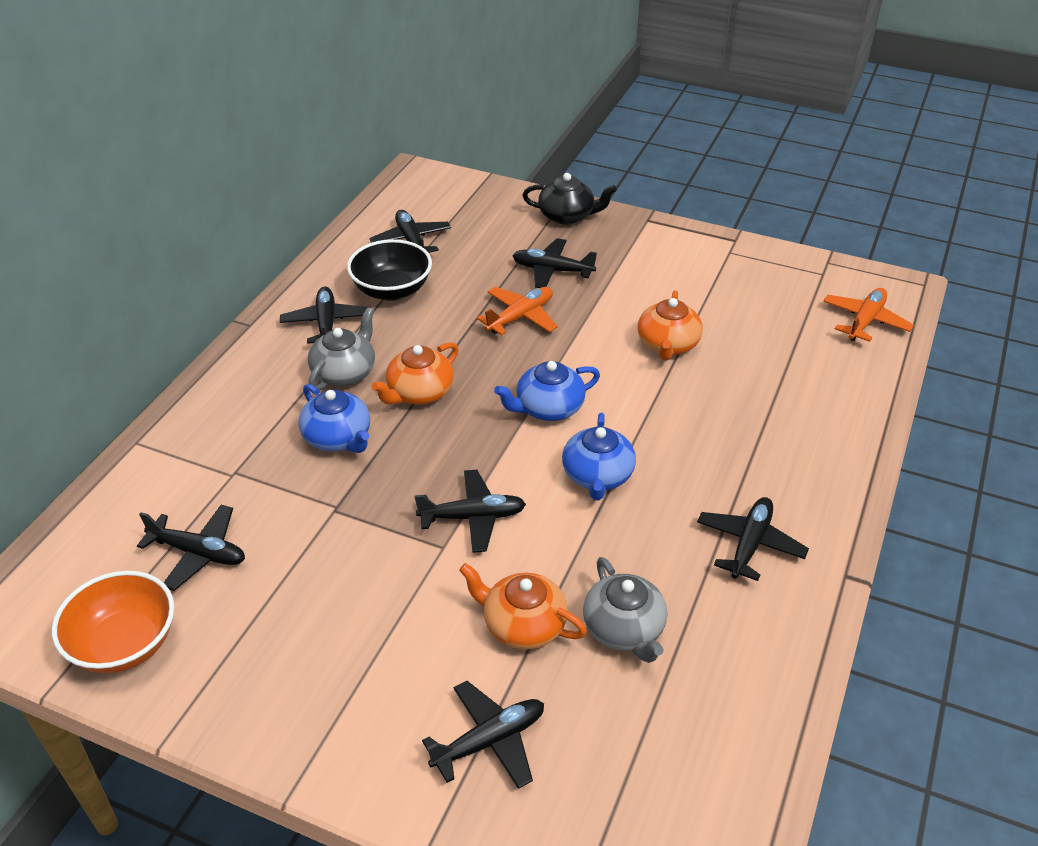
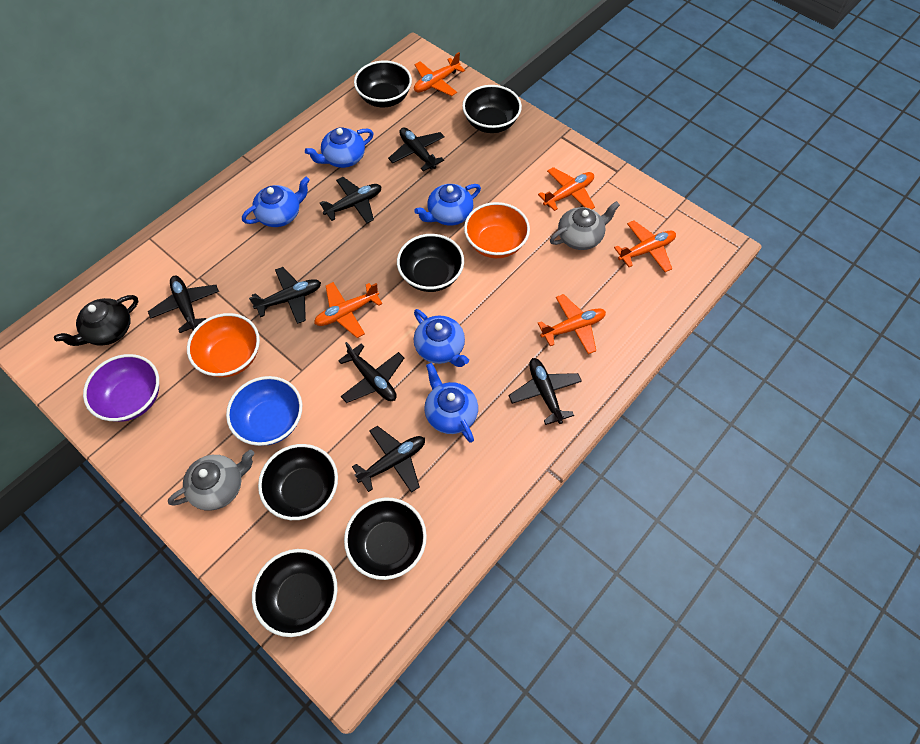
black bowl: [347,239,432,301] = 1 -> [252,549,338,637] [258,444,338,520] [344,497,427,580] [354,60,412,107] [397,234,464,292] [462,85,522,133] = 6
blue bowl: none = 0 -> [226,376,302,446] = 1
blue teapot: [299,384,370,453] [494,361,600,421] [562,413,636,500] = 3 -> [242,177,310,227] [305,127,374,168] [414,184,481,226] [414,309,469,367] [424,363,478,443] = 5
orange bowl: [52,571,174,673] = 1 -> [187,313,260,377] [464,202,530,258] = 2
orange plane: [477,287,558,335] [823,288,914,342] = 2 -> [314,282,383,338] [414,52,465,96] [537,294,606,354] [538,167,595,211] [614,220,676,272] = 5
orange teapot: [371,342,459,405] [459,563,587,650] [638,290,703,361] = 3 -> none = 0
purple bowl: none = 0 -> [83,354,159,422] = 1

